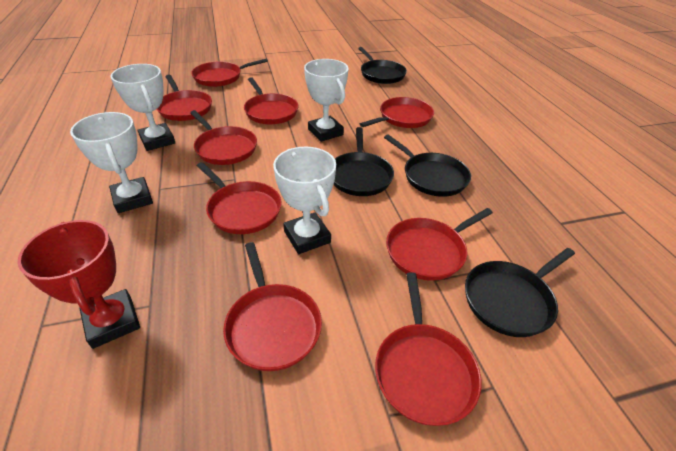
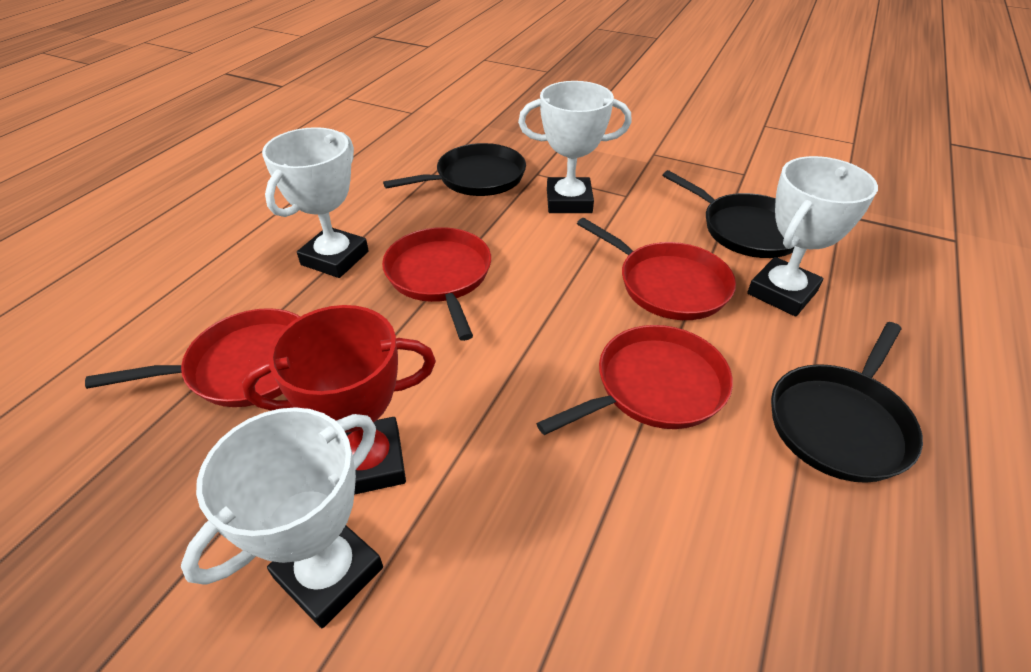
black pan: [333,127,394,196] [358,47,407,84] [384,134,471,197] [465,248,575,337] = 4 -> [383,143,526,196] [663,170,795,258] [771,322,923,483] = 3
red pan: [157,75,212,121] [190,110,257,165] [191,59,268,87] [197,162,282,234] [223,242,322,371] [244,77,298,124] [360,97,434,128] [375,272,482,426] [386,208,493,281] = 9 -> [85,308,300,407] [382,227,491,341] [537,325,733,435] [577,218,736,320] = 4

